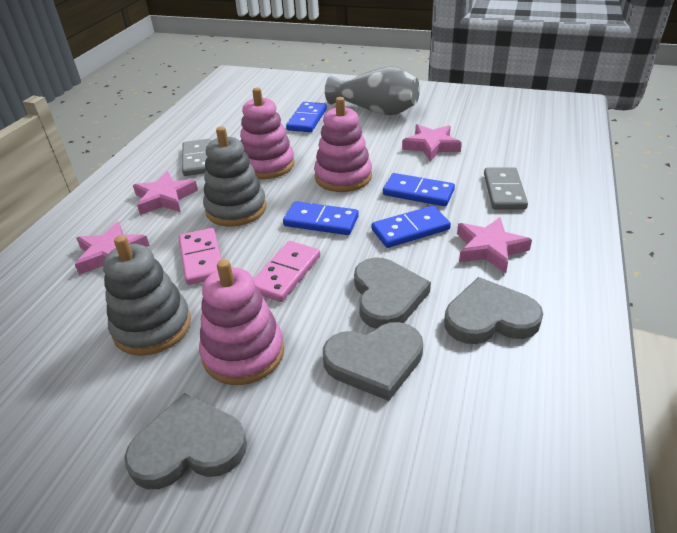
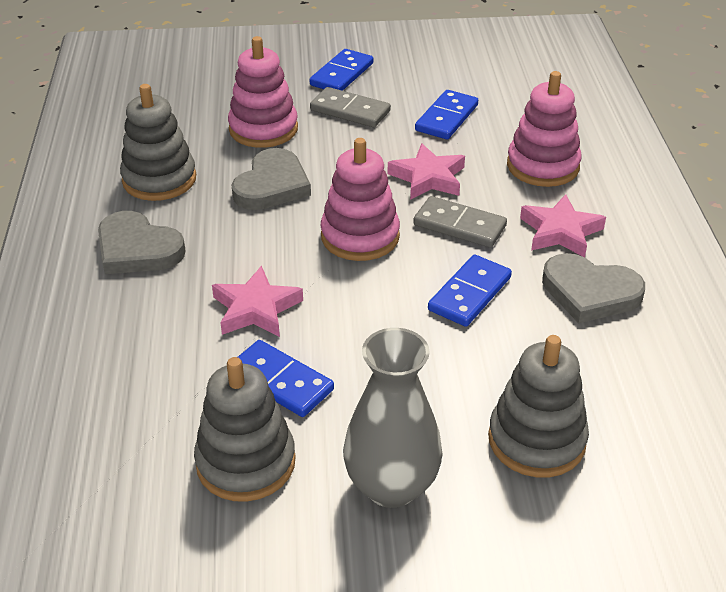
grey heart: [124,393,247,489] [323,322,423,401] [354,258,431,329] [444,277,543,344] = 4 -> [98,211,186,274] [231,148,311,210] [542,253,645,323] = 3
grey stacking toy: [103,235,191,356] [203,126,266,227] = 2 -> [120,84,196,201] [194,357,296,502] [488,335,589,477] = 3
pink domino: [179,228,222,285] [254,241,320,302] = 2 -> none = 0
pink star: [75,222,150,275] [133,171,198,215] [402,124,462,161] [457,217,532,273] = 4 -> [212,265,303,337] [388,143,465,200] [520,194,606,257] = 3

